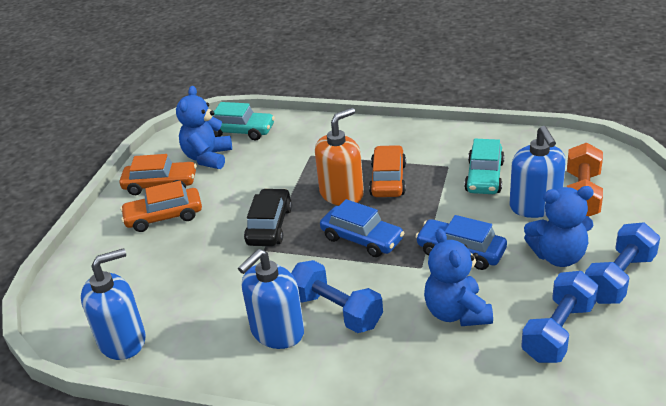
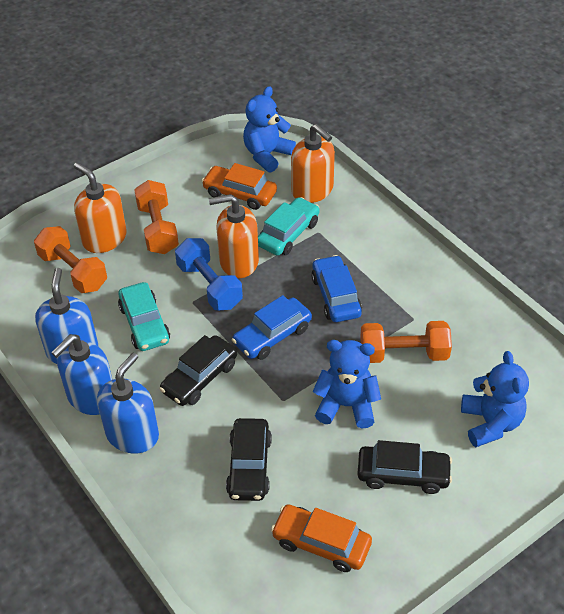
black car: [244,188,292,246] = 1 -> [159,335,237,406] [226,418,272,501] [357,440,452,494] = 3
blue dumbbell: [291,260,383,333] [521,271,598,363] [585,222,660,304] = 3 -> [175,238,243,311] = 1
orange car: [120,154,197,195] [120,181,202,232] [369,145,406,197] = 3 -> [202,163,277,210] [271,504,372,572] = 2
orange dumbbell: [567,142,603,216] = 1 -> [34,226,107,293] [134,180,179,254] [360,321,452,363] = 3
orange soap dispenser: [315,108,364,205] = 1 -> [74,163,127,253] [209,194,259,278] [291,124,335,203] = 3

